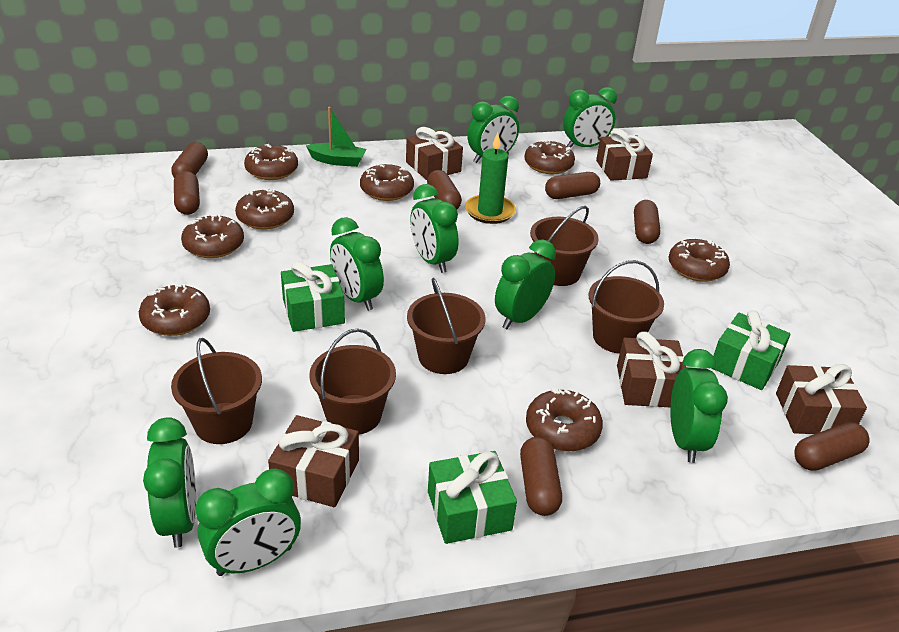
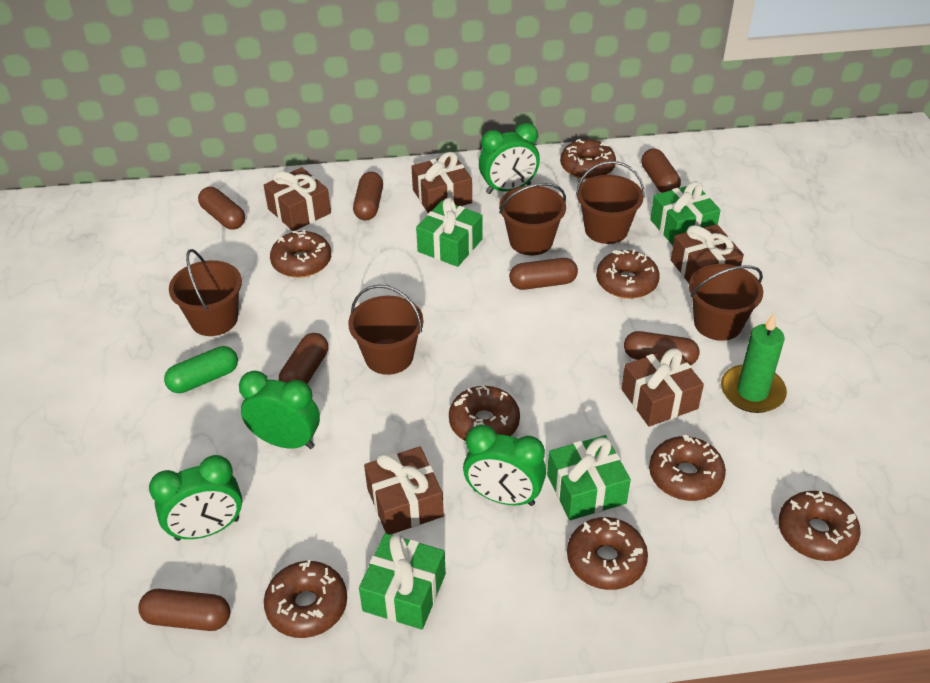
green boat: [306,107,367,167] = 1 -> none = 0
green capsule: none = 0 -> [164,346,238,393] = 1
green clock: [143,417,196,548] [195,468,301,576] [330,217,384,311] [410,184,458,273] [467,96,519,163] [495,239,556,329] [563,87,617,147] [670,349,728,463] = 8 -> [149,455,242,541] [239,371,320,449] [463,425,546,506] [479,123,540,194] = 4
green gift: [281,261,345,332] [428,451,517,544] [711,310,791,390] = 3 -> [359,533,446,630] [416,198,483,267] [547,435,631,520] [650,181,721,246] = 4

